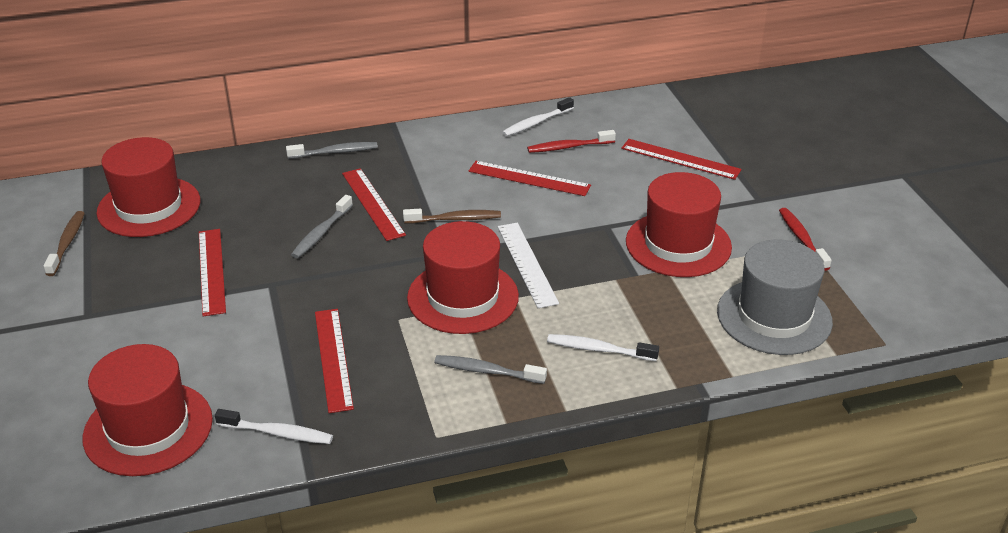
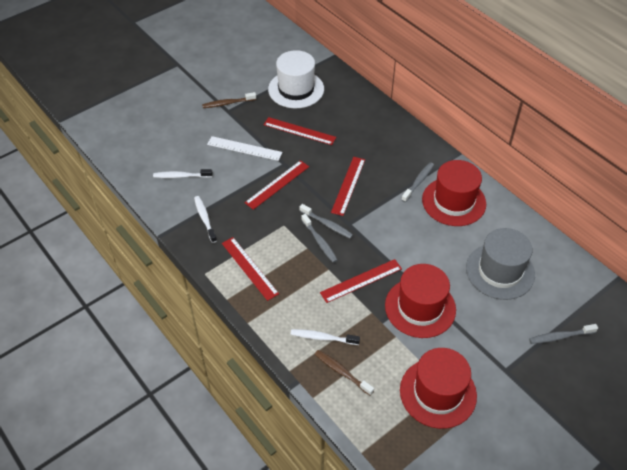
grey toothbrush: [286,142,378,159] [291,195,353,258] [434,355,547,384] = 3 -> [300,204,353,239] [301,214,338,263] [401,162,434,202] [529,324,598,344] = 4
red hat: [82,344,213,476] [97,137,200,237] [407,221,519,334] [626,172,732,277] = 4 -> [385,264,456,338] [400,348,477,429] [422,160,486,226] = 3
red toothbrush: [527,130,616,153] [779,208,832,271] = 2 -> none = 0
white hat: none = 0 -> [268,50,324,108] = 1

